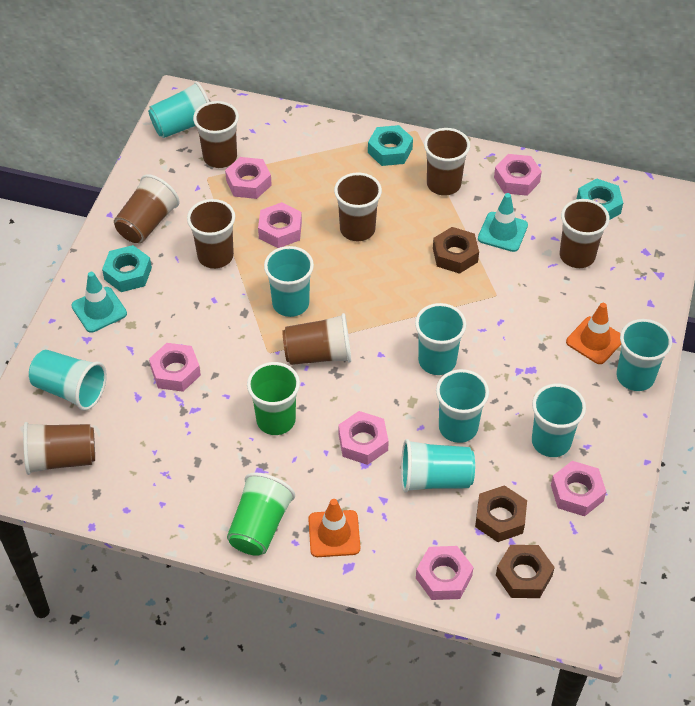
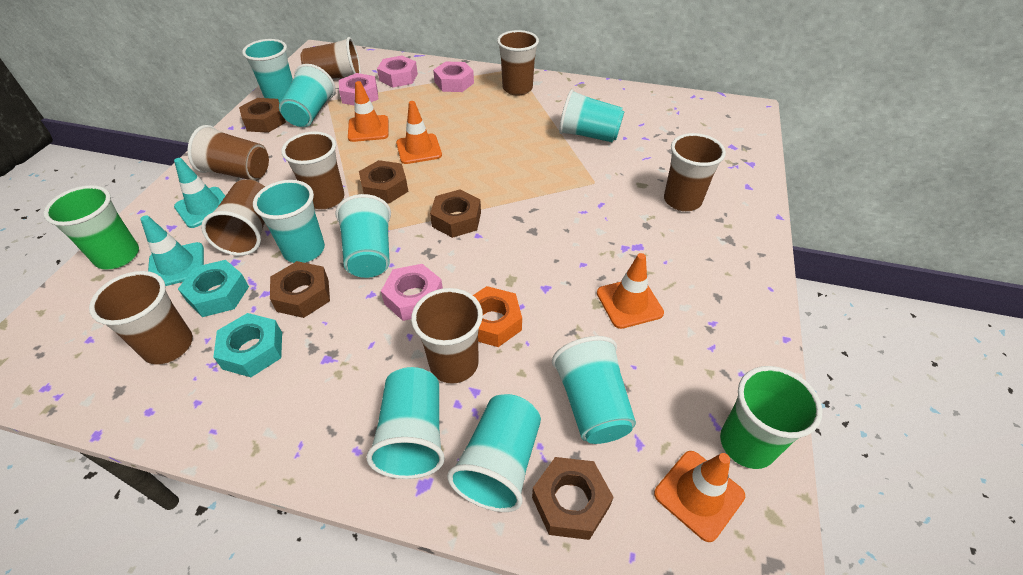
brown nut: [433,227,479,274] [475,485,527,542] [496,545,555,598] = 3 -> [239,98,286,133] [270,261,330,318] [359,160,408,204] [430,189,481,238] [532,457,614,540] = 5
orange nut: none = 0 -> [473,286,522,347] = 1
orange traffic cone: [308,499,360,557] [566,303,621,364] = 2 -> [348,81,389,142] [396,101,442,164] [597,253,664,329] [654,451,745,542] = 4
pink nut: [149,343,201,392] [225,157,272,199] [258,202,302,248] [338,411,389,465] [416,546,474,600] [494,154,542,196] [551,461,606,516] = 7 -> [339,73,378,106] [377,56,418,87] [381,264,443,321] [433,62,474,92] = 4
turquoise nut: [102,245,152,292] [368,125,413,166] [577,178,623,220] = 3 -> [178,260,249,317] [213,313,282,377] = 2

